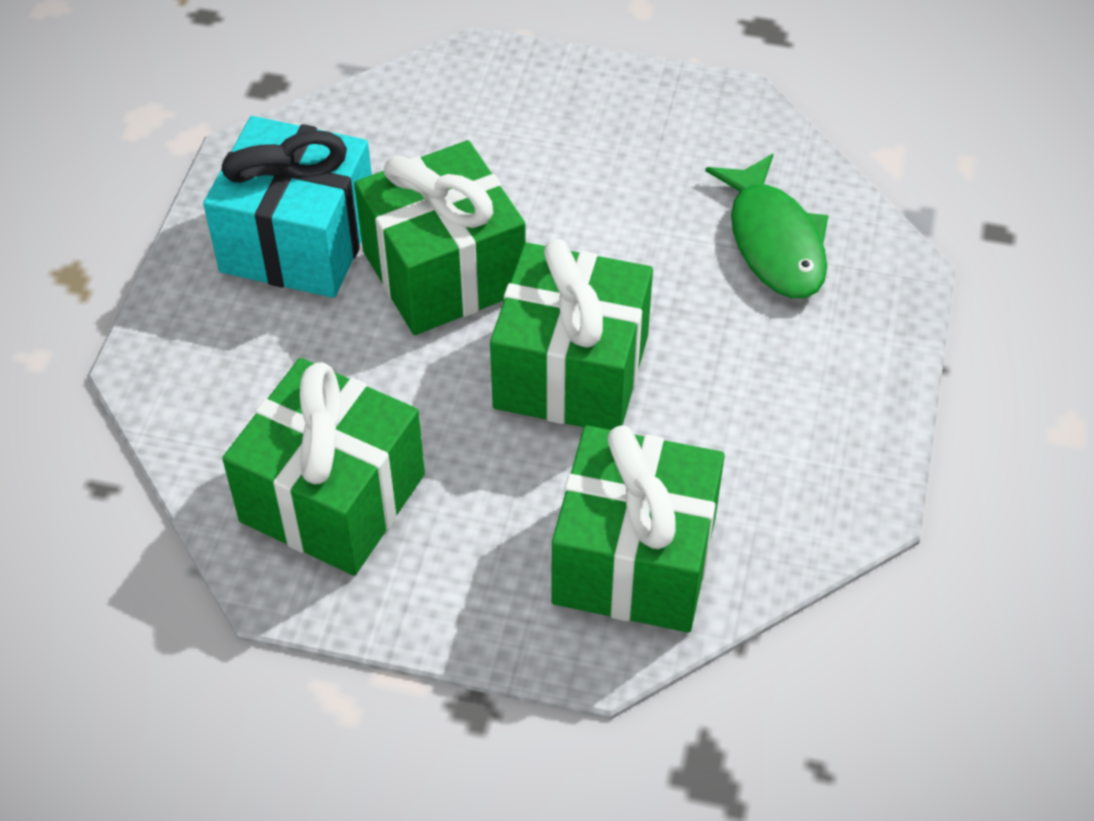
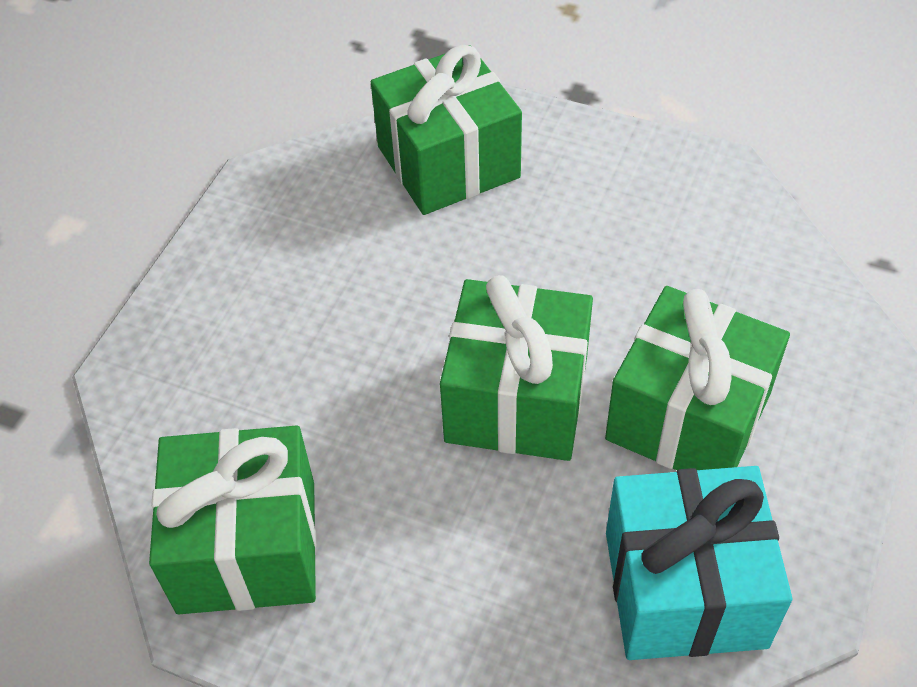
green fish: [705,154,829,298] = 1 -> none = 0

